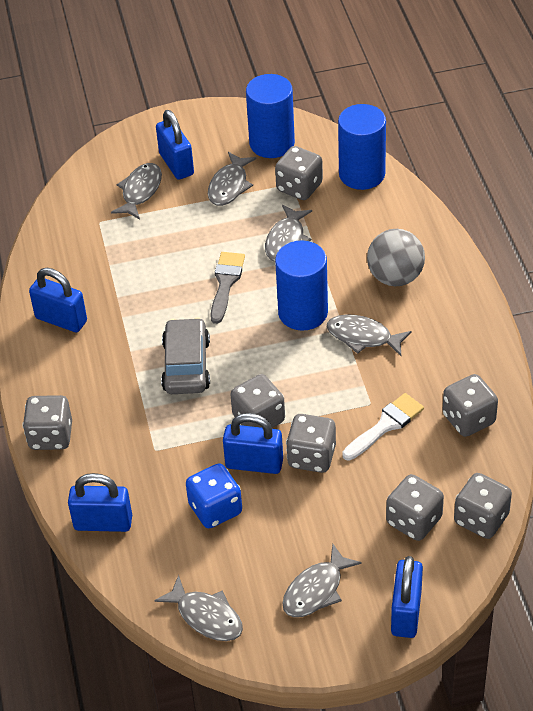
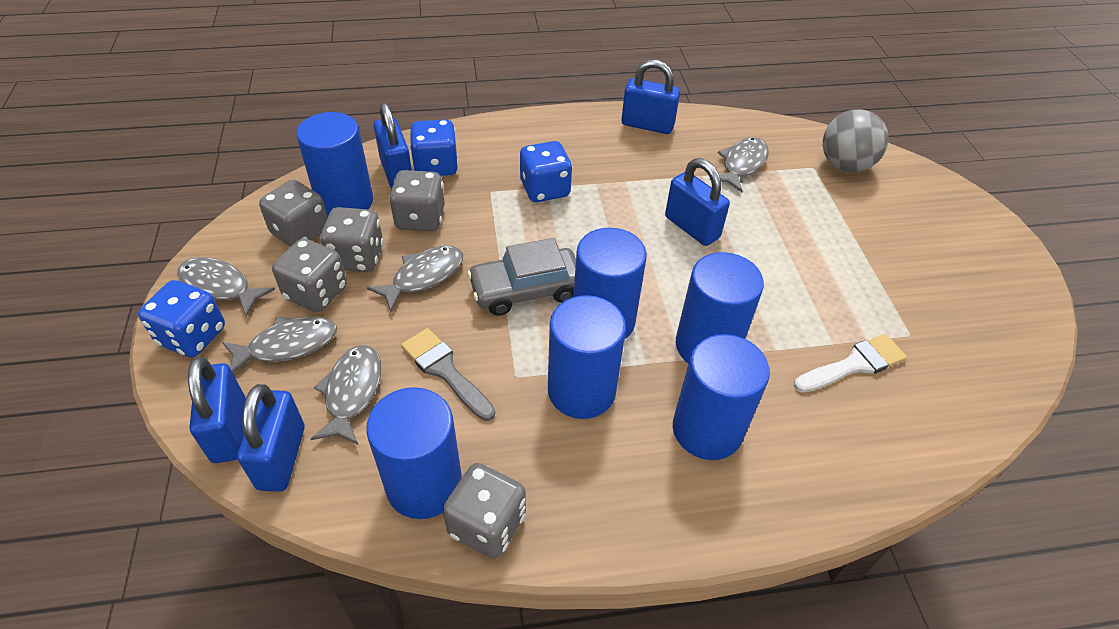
blue cylinder: [246,74,295,158] [275,240,328,331] [338,104,386,190] = 3 -> [296,112,373,216] [366,387,462,519] [548,295,626,419] [574,228,647,340] [673,334,770,460] [676,252,764,364] = 6
blue dice: [186,463,242,528] = 1 -> [138,280,225,357] [410,119,458,176] [520,141,572,202] = 3
grey dice: [22,395,72,450] [230,374,285,428] [275,146,323,200] [286,414,336,473] [386,474,444,541] [442,374,498,437] [454,473,512,539] = 7 -> [259,180,328,247] [272,238,347,312] [320,207,384,272] [389,170,445,231] [443,463,526,558] = 5
grey fish: [111,163,162,220] [154,575,243,641] [208,152,257,206] [265,205,312,262] [282,543,362,617] [327,314,412,356] = 6 -> [177,257,275,317] [222,316,337,373] [310,345,381,444] [367,245,463,311] [710,137,769,192] = 5

